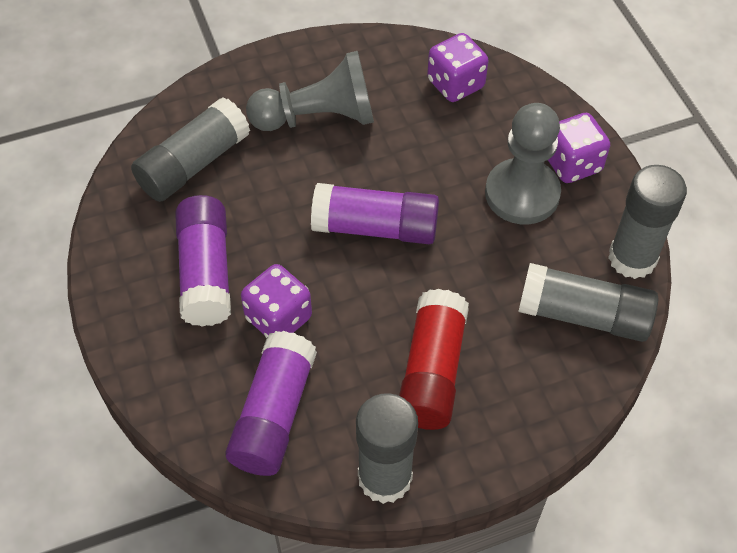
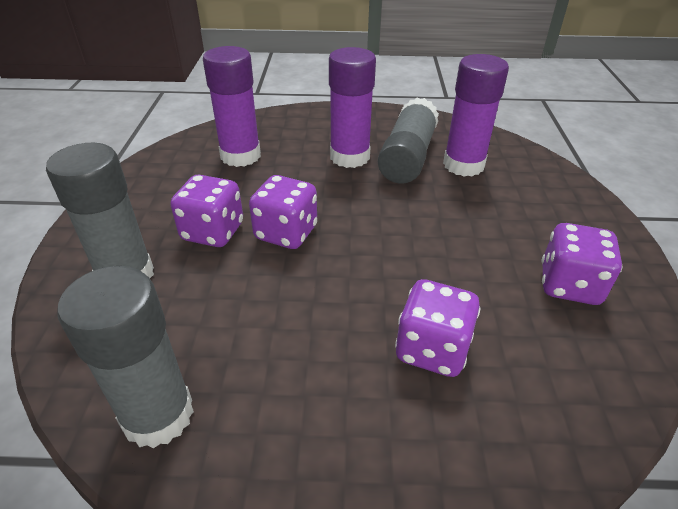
grey glue stick: [131,97,250,202] [356,393,418,504] [518,263,658,342] [608,165,687,279] = 4 -> [46,143,154,278] [57,266,194,448] [378,98,439,184] = 3
grey pawn: [246,51,374,131] [485,103,561,224] = 2 -> none = 0
purple dice: [241,264,312,338] [427,33,489,102] [548,113,610,183] = 3 -> [171,175,243,247] [249,175,317,249] [395,279,481,377] [541,223,622,305] = 4
red glue stick: [399,289,469,430] = 1 -> none = 0

